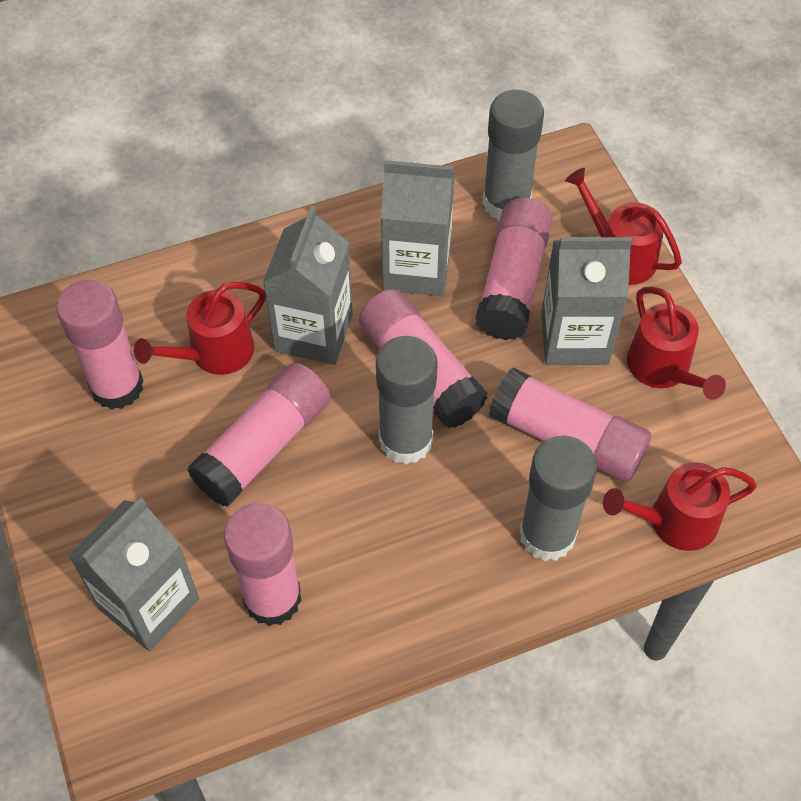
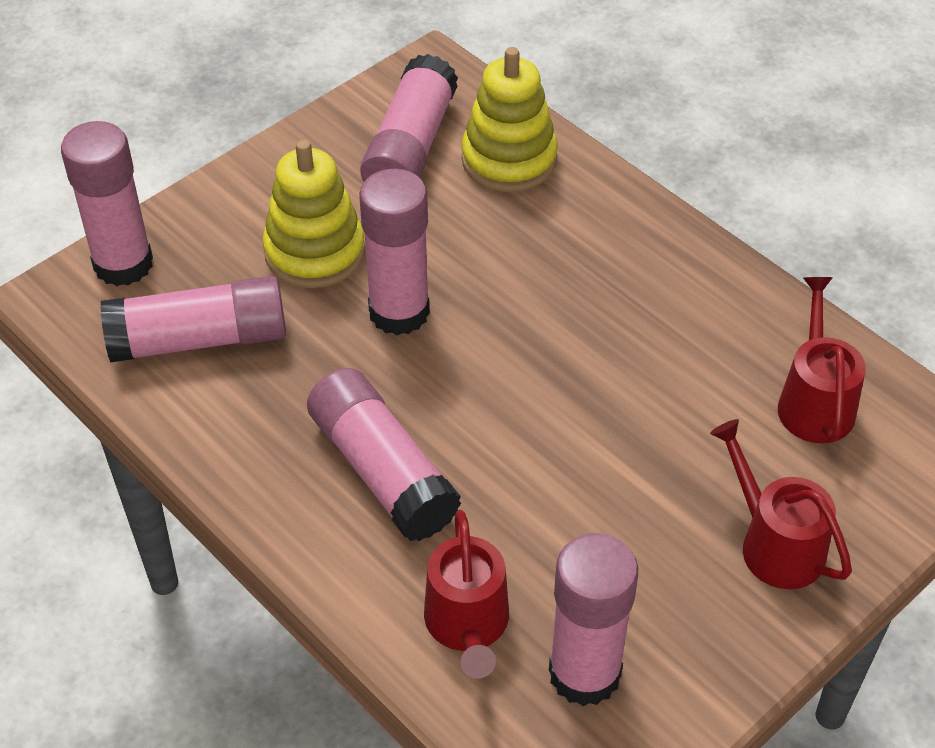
grey carton: [68,498,199,651] [263,206,353,365] [381,160,455,296] [541,237,633,365] = 4 -> none = 0
grey glue stick: [376,336,438,464] [482,90,544,221] [519,436,597,561] = 3 -> none = 0
red watering can: [134,282,266,375] [565,168,682,285] [603,462,757,551] [627,287,726,400] = 4 -> [424,510,509,678] [710,419,852,589] [778,277,866,443] = 3
yellow stacking toy: none = 0 -> [262,140,365,288] [461,47,558,192] = 2

